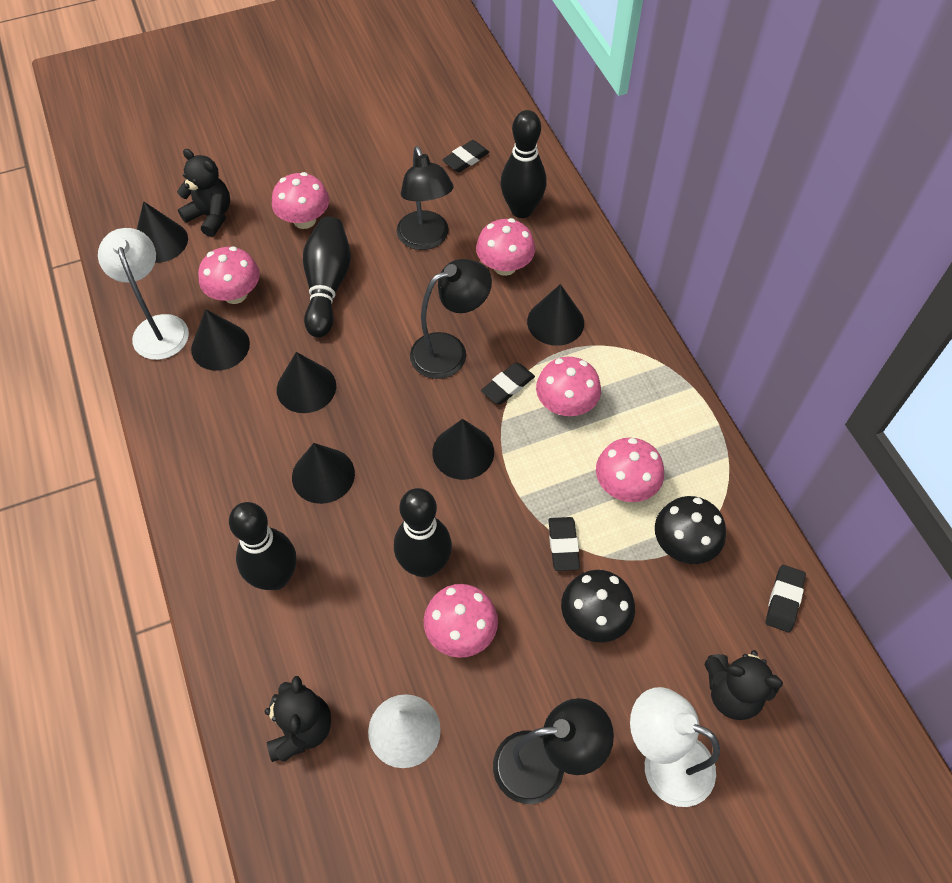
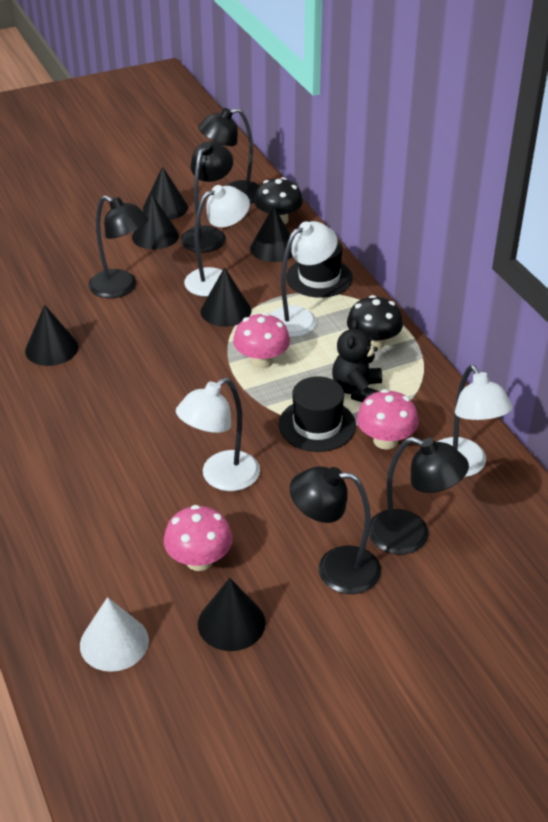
black bowling pin: [229,502,296,590] [303,216,351,337] [394,488,452,577] [500,110,547,218] = 4 -> none = 0
black eraser: [442,140,489,172] [481,363,535,404] [548,517,580,571] [766,565,806,632] = 4 -> none = 0
black hat: none = 0 -> [278,376,356,452] [286,241,353,298] = 2
black lamp: [397,146,454,250] [410,259,492,379] [493,698,614,804] = 3 -> [88,195,149,298] [181,141,233,252] [198,108,260,204] [290,466,381,594] [369,437,469,555] = 5
black teddy bear: [177,149,230,237] [265,676,331,762] [704,650,783,720] = 3 -> [332,319,382,402] = 1
pink mushroom: [198,246,260,304] [272,172,329,229] [424,584,498,658] [476,218,535,276] [536,357,601,416] [596,438,664,502] = 6 -> [164,505,232,571] [233,313,290,369] [357,389,419,450] = 3
white lamp: [98,228,189,360] [630,687,720,807] = 2 -> [176,377,260,491] [184,185,250,297] [270,221,338,337] [437,365,513,477] = 4

